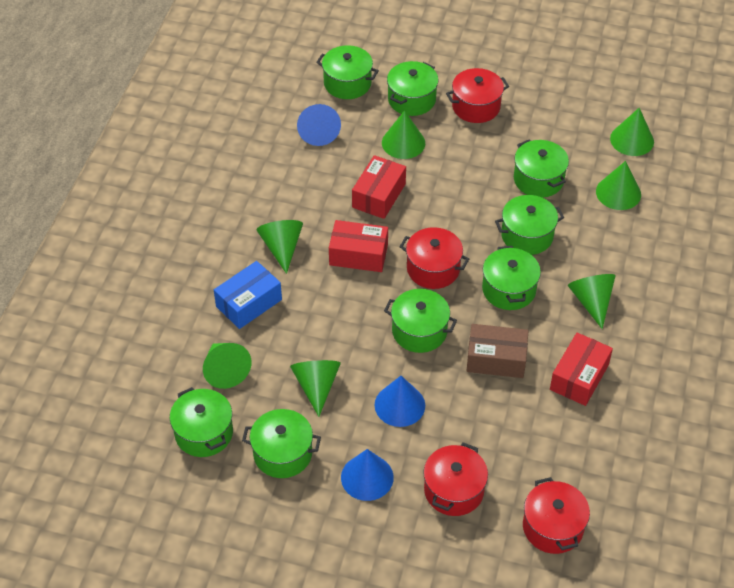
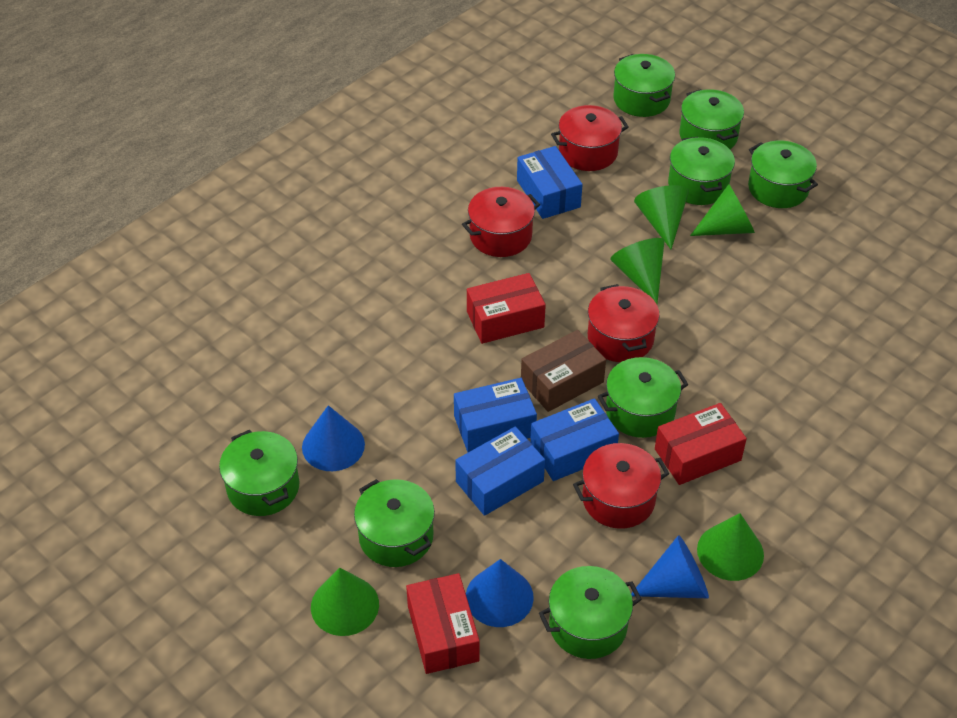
blue box: [214,261,282,329] = 1 -> [454,378,537,452] [455,426,545,516] [517,146,583,219] [530,398,619,481] = 4
green cone: [203,343,252,389] [257,220,303,274] [290,360,341,417] [382,110,425,159] [568,274,616,329] [596,161,641,210] [610,108,654,156] = 7 -> [311,568,379,636] [610,238,665,304] [634,185,689,250] [690,184,755,236] [697,513,764,581] = 5

